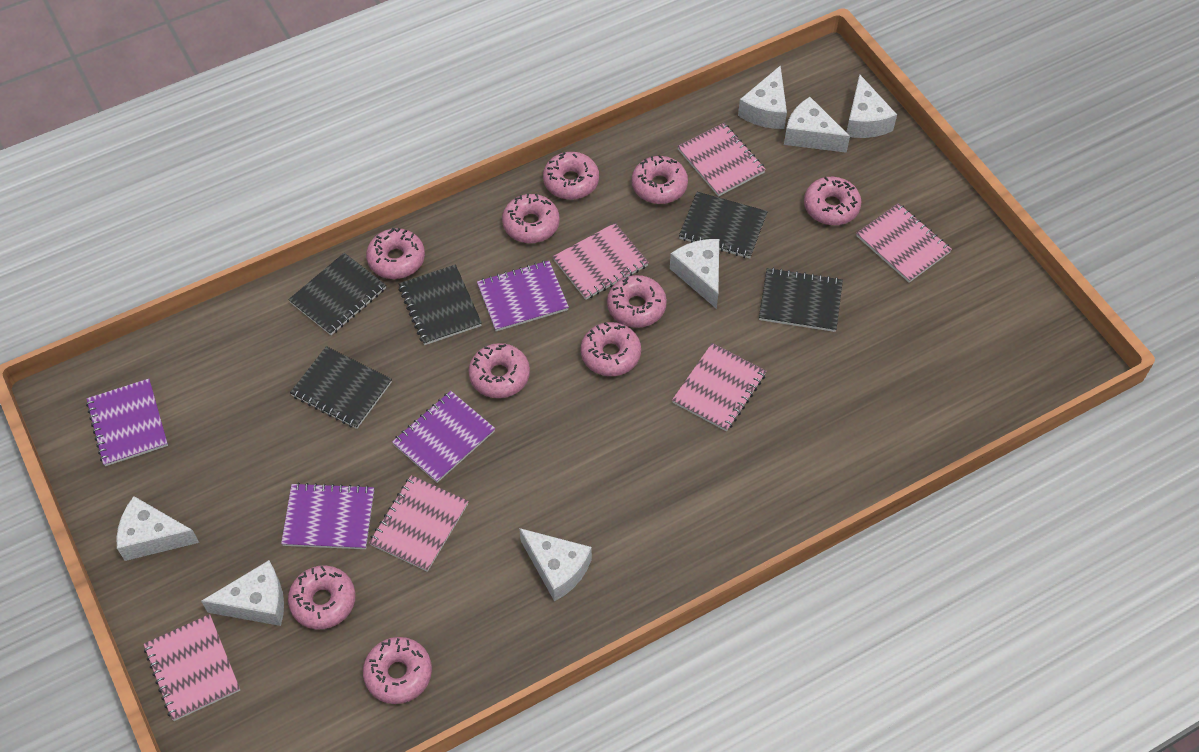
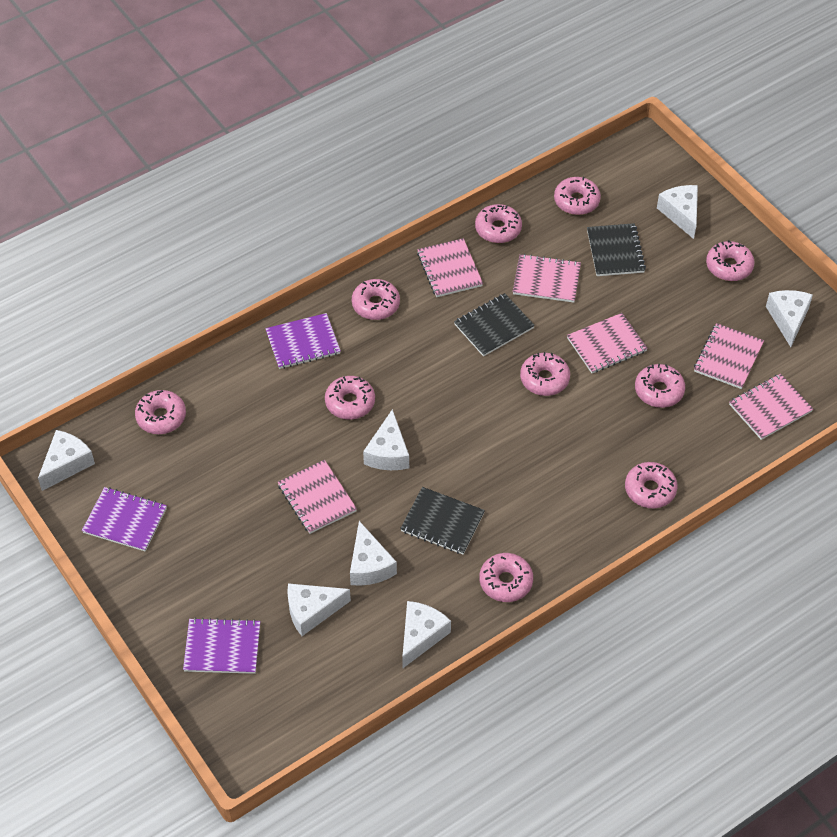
black notebook: [288,253,386,335] [290,346,392,429] [399,265,482,345] [679,192,768,258] [759,268,843,332] = 5 -> [400,487,485,555] [454,293,535,357] [587,223,646,276] = 3
purple notebook: [86,379,168,466] [281,483,374,549] [392,391,495,483] [477,261,569,331] = 4 -> [82,487,167,551] [183,618,260,674] [265,313,341,369] = 3

